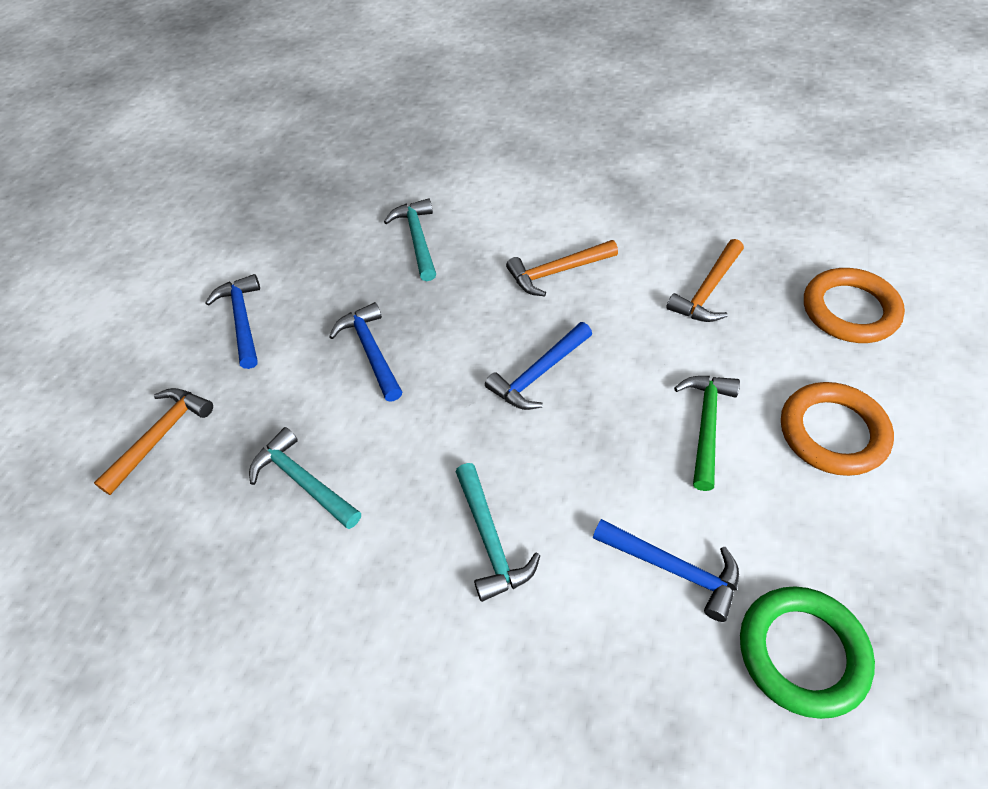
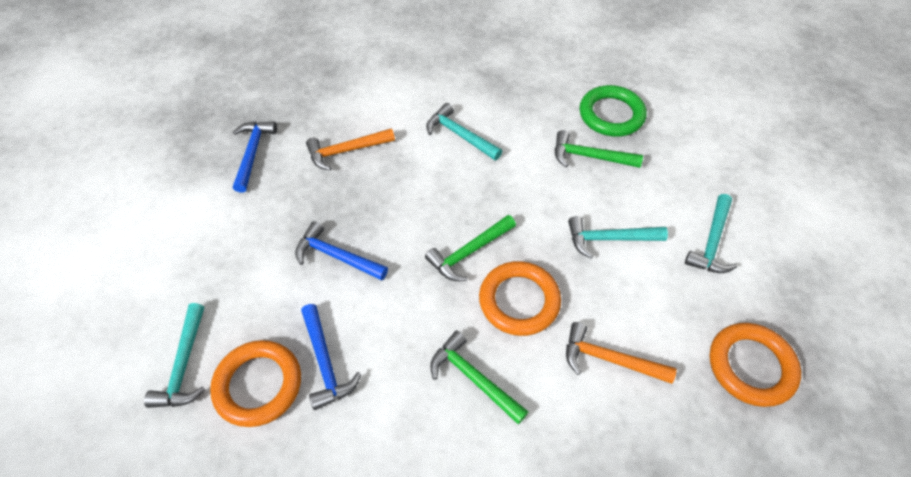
blue hammer: [205,274,260,369] [329,302,402,401] [485,322,592,410] [593,519,739,622] = 4 -> [233,121,277,193] [295,221,388,281] [301,304,361,410] = 3
green hammer: [674,376,740,491] = 1 -> [425,215,516,281] [430,331,529,425] [555,130,643,168] = 3
orange hammer: [94,388,213,495] [506,240,618,296] [666,239,744,322] = 3 -> [306,128,395,170] [566,322,677,384] = 2
orange ring: [781,382,894,476] [804,268,905,343] = 2 -> [210,340,301,427] [479,261,561,336] [709,323,801,407] = 3
turquoise hammer: [249,427,361,529] [384,198,436,281] [456,463,540,602] = 3 -> [144,303,205,408] [426,103,502,160] [568,216,668,259] [685,194,737,273] = 4

